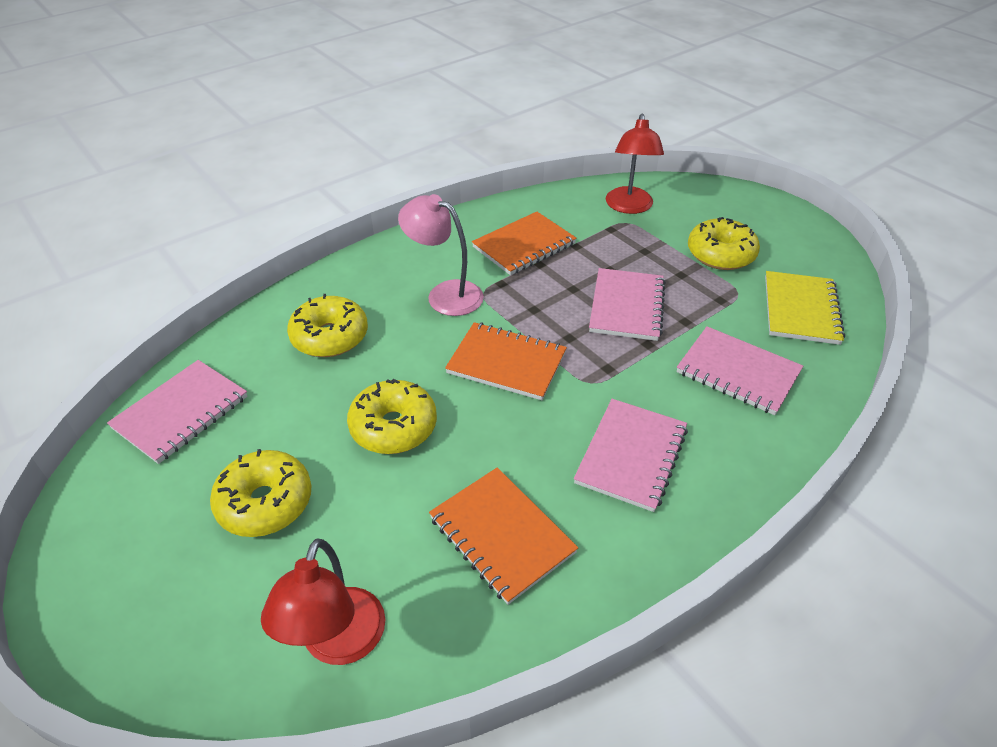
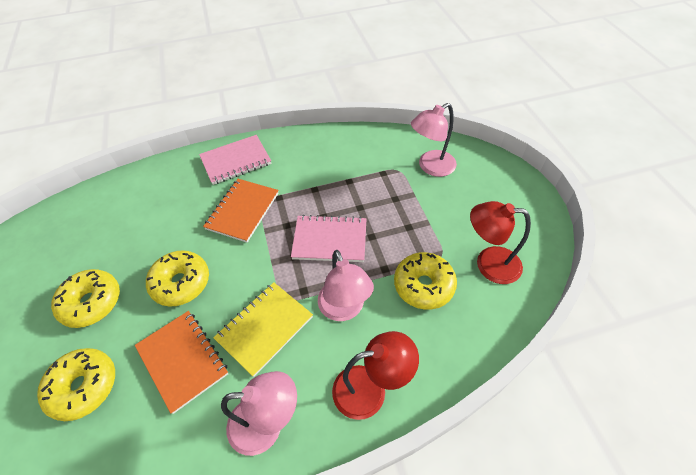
orange notebook: [429,467,578,605] [445,322,567,400] [472,212,577,275] = 3 -> [135,311,228,414] [203,179,278,243] = 2
pink lamp: [398,194,484,316] = 1 -> [221,371,297,456] [318,250,374,321] [411,103,457,177] = 3
pink notebook: [107,360,247,464] [574,399,688,512] [589,268,666,341] [677,326,803,415] = 4 -> [199,135,271,185] [291,215,366,262] = 2

